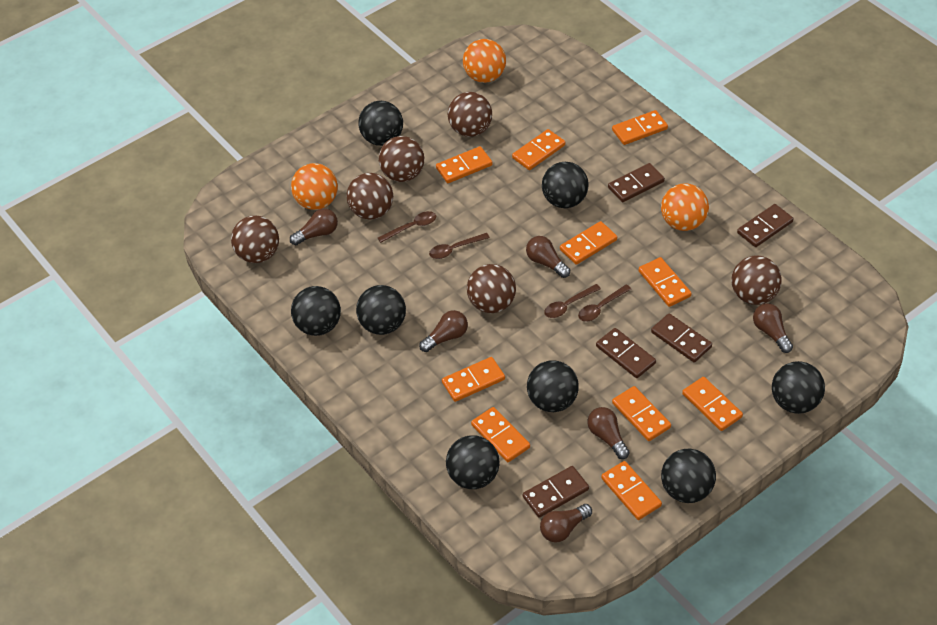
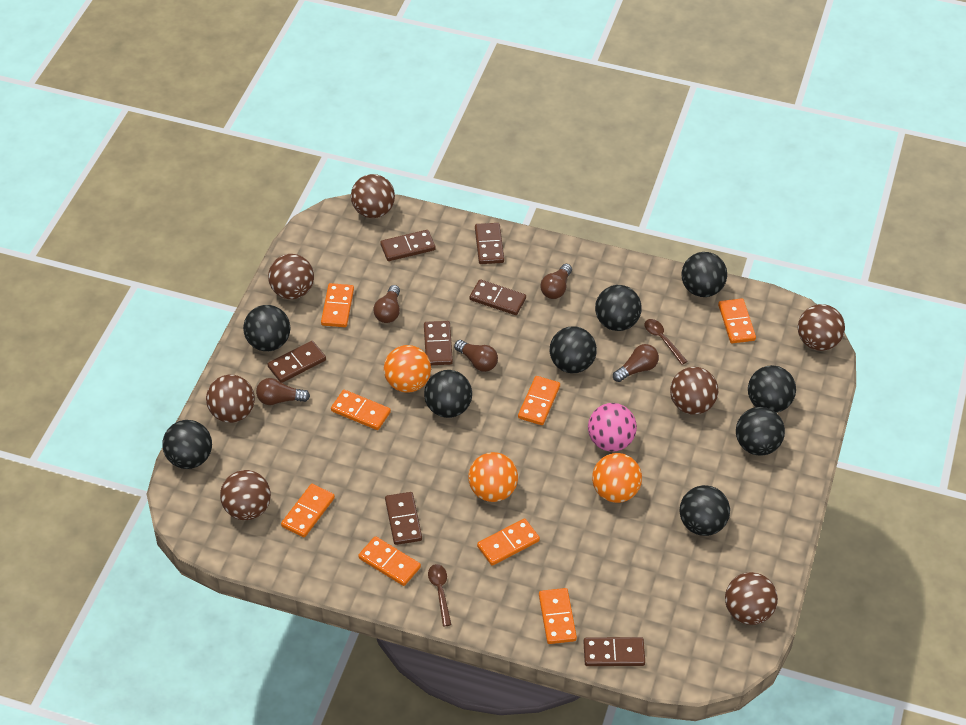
black ball: [291,286,341,336] [356,285,406,335] [358,101,403,146] [446,435,500,489] [527,360,579,412] [542,162,588,208] [661,449,716,503] [772,361,825,414] = 8 -> [162,420,212,469] [243,305,290,351] [424,370,472,418] [550,326,597,373] [595,285,642,331] [680,485,730,536] [682,252,727,297] [736,407,785,456] [748,365,796,413] = 9
brown ball: [231,215,279,263] [347,173,393,220] [379,136,424,182] [448,92,492,137] [467,264,516,313] [731,256,782,305] = 6 -> [206,375,255,423] [220,470,271,520] [268,254,314,299] [351,174,395,218] [670,367,718,415] [725,572,778,625] [798,304,845,351] = 7
brown domino: [523,466,589,518] [596,328,656,378] [608,163,665,202] [651,313,712,362] [737,204,793,247] = 5 -> [268,341,326,383] [380,230,436,261] [385,492,422,545] [424,321,453,365] [469,279,526,315] [475,223,504,264] [583,637,645,666] = 7
brown light bulb: [290,208,338,245] [419,310,468,352] [526,236,570,278] [540,504,592,543] [587,407,630,459] [753,303,793,353] = 6 -> [256,378,310,405] [373,285,400,323] [454,340,498,372] [540,264,572,299] [613,344,659,382] = 5
brown spoon: [378,211,436,243] [429,233,490,259] [544,284,601,318] [578,284,631,322] = 4 -> [428,564,451,626] [645,319,688,365] = 2
orange domino: [436,146,492,183] [442,357,505,402] [471,407,530,462] [512,129,565,170] [560,221,617,265] [601,461,662,520] [612,110,668,145] [612,386,671,441] [638,257,692,307] [682,377,743,431] = 10 -> [281,484,335,538] [321,283,354,327] [331,390,391,430] [358,536,421,586] [477,518,540,566] [518,376,560,425] [539,588,577,644] [718,298,756,343] = 8
pink ball: none = 0 -> [588,403,637,452] = 1

